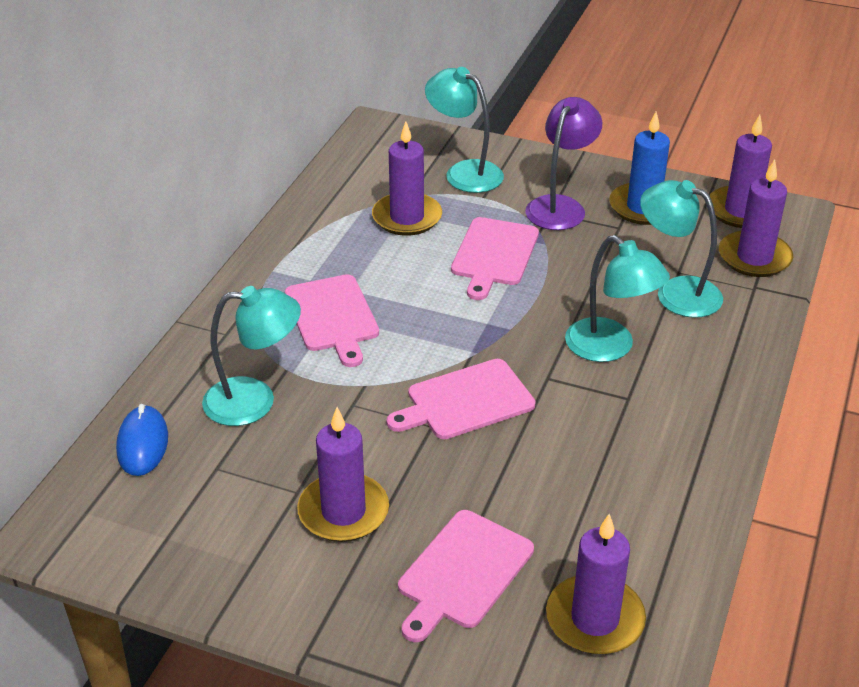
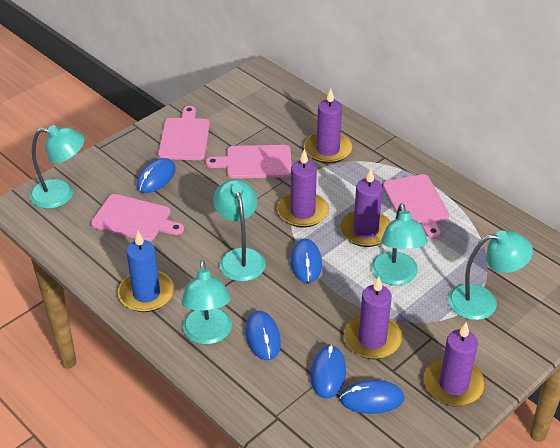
blue mouse: [116,404,168,476] = 1 -> [136,158,176,193] [245,311,281,360] [290,238,322,283] [311,345,346,399] [340,380,405,414] = 5
purple lamp: [526,97,602,230] = 1 -> none = 0
turquoise lamp: [202,286,301,426] [425,67,504,193] [565,235,670,362] [640,180,723,318] = 4 -> [30,125,85,209] [181,260,232,344] [213,179,266,282] [371,203,428,285] [448,231,533,320] = 5

